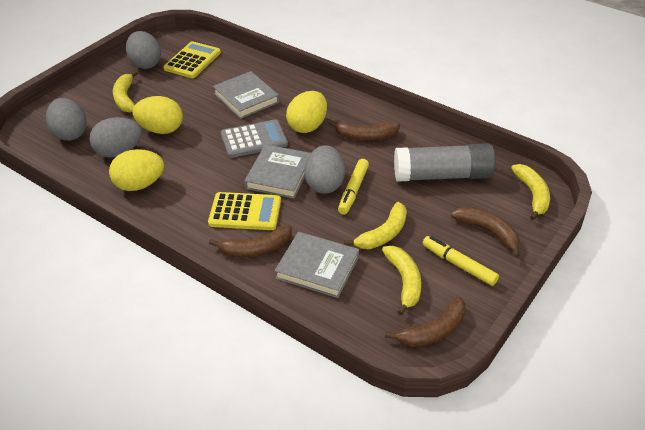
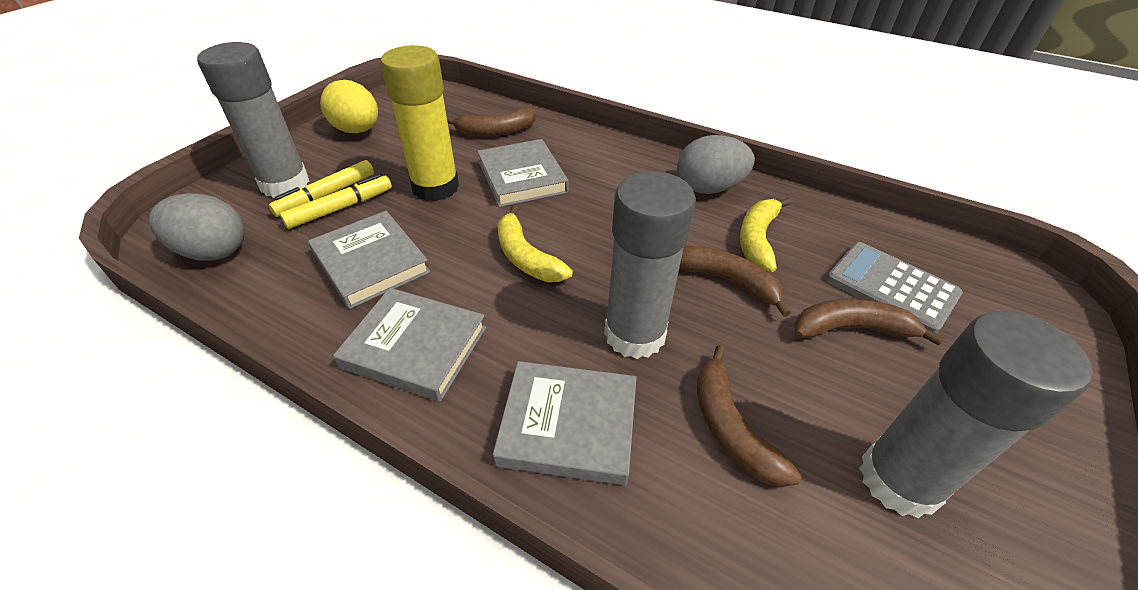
grey book: [213,71,279,119] [244,144,311,199] [275,232,359,298] = 3 -> [308,211,430,309] [333,288,486,402] [477,139,569,207] [493,361,636,485] = 4
grey egg: [46,98,87,141] [89,117,142,158] [126,31,161,69] [304,145,345,194] = 4 -> [149,193,245,261] [677,135,755,194] = 2
grey glue stick: [394,143,496,182] = 1 -> [197,42,309,198] [604,171,696,359] [859,311,1093,518] = 3
yellow banana: [113,71,138,113] [344,202,407,249] [382,246,421,315] [511,164,550,220] = 4 -> [497,205,573,282] [740,198,791,272] = 2
yellow calculator: [163,41,221,78] [208,192,281,230] = 2 -> none = 0
yellow egg: [109,149,164,191] [132,96,183,134] [286,91,327,133] = 3 -> [320,80,378,133] = 1
yellow glue stick: none = 0 -> [380,45,459,201] = 1

